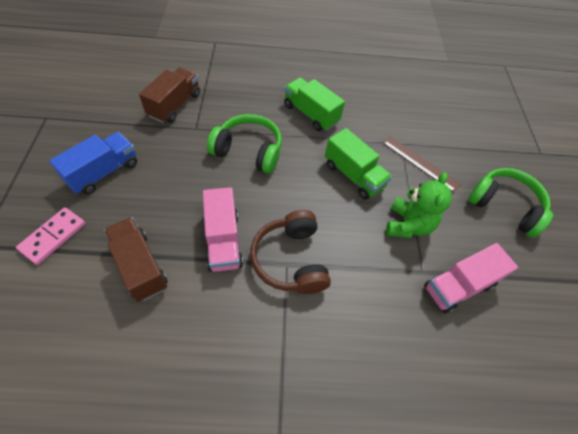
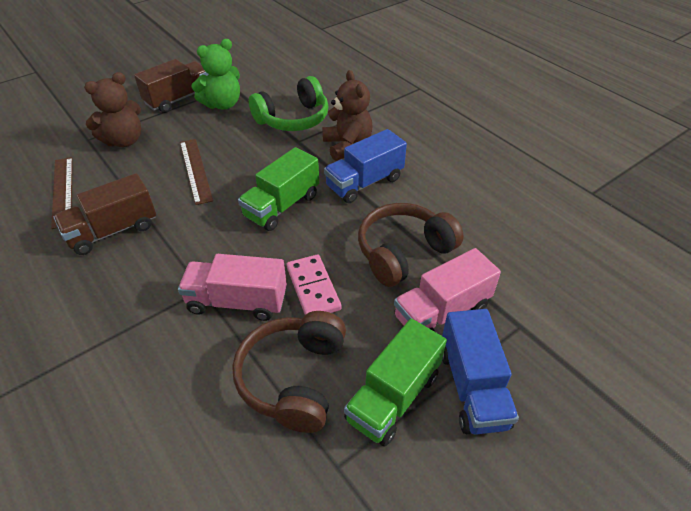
blue truck: [49,132,137,195] = 1 -> [324,129,407,203] [442,309,519,435] = 2
brown headphones: [250,210,331,294] = 1 -> [233,311,346,433] [358,203,464,287] = 2
brown ruler: [383,136,461,193] = 1 -> [51,157,73,229] [180,139,213,205] = 2
brown teddy bear: none = 0 -> [84,72,141,147] [322,70,373,161] = 2
green headphones: [207,114,282,174] [468,168,553,237] = 2 -> [249,76,329,131] = 1

